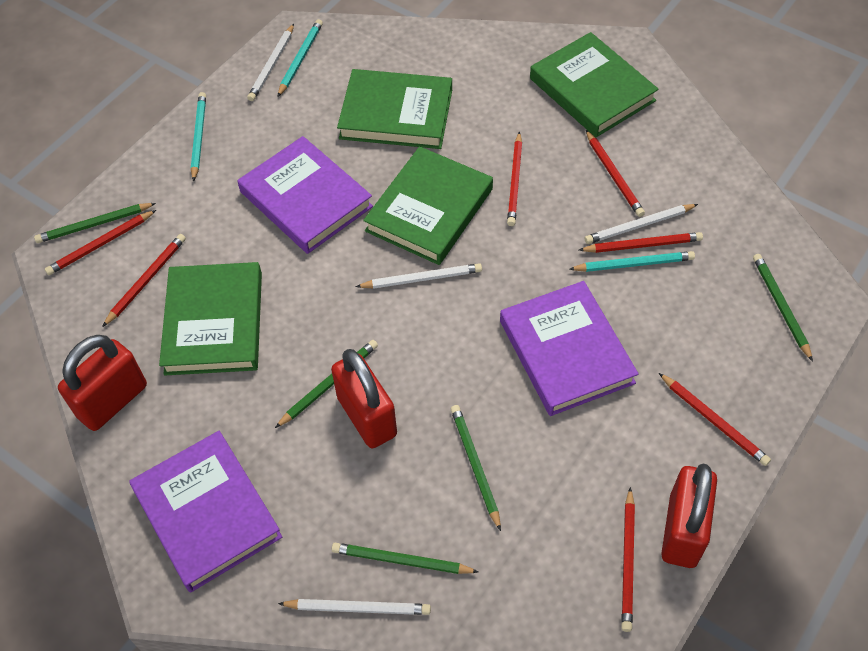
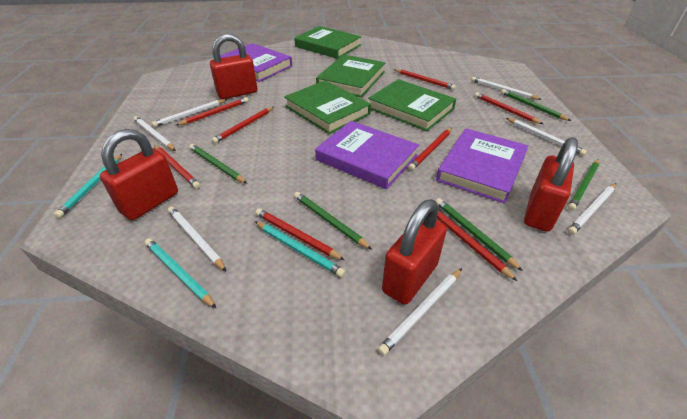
red padlock: [58,335,147,431] [331,349,397,448] [661,464,717,568] = 3 -> [100,129,178,220] [210,34,257,99] [382,199,447,305] [524,137,578,232] = 4
red pencil: [45,210,156,275] [102,234,186,327] [507,132,522,226] [579,232,703,253] [586,130,645,217] [621,487,635,632] [659,373,771,466] = 7 -> [154,145,200,189] [176,97,248,125] [212,107,274,144] [255,208,344,260] [394,69,456,90] [408,128,452,170] [437,210,517,281] [475,92,543,124] = 8
white pencil: [247,24,294,101] [278,599,431,615] [356,263,482,289] [585,204,698,244] = 4 -> [133,116,176,151] [152,99,227,127] [168,206,227,272] [378,268,462,356] [471,77,542,100] [506,118,587,156] [568,183,616,235] = 7

